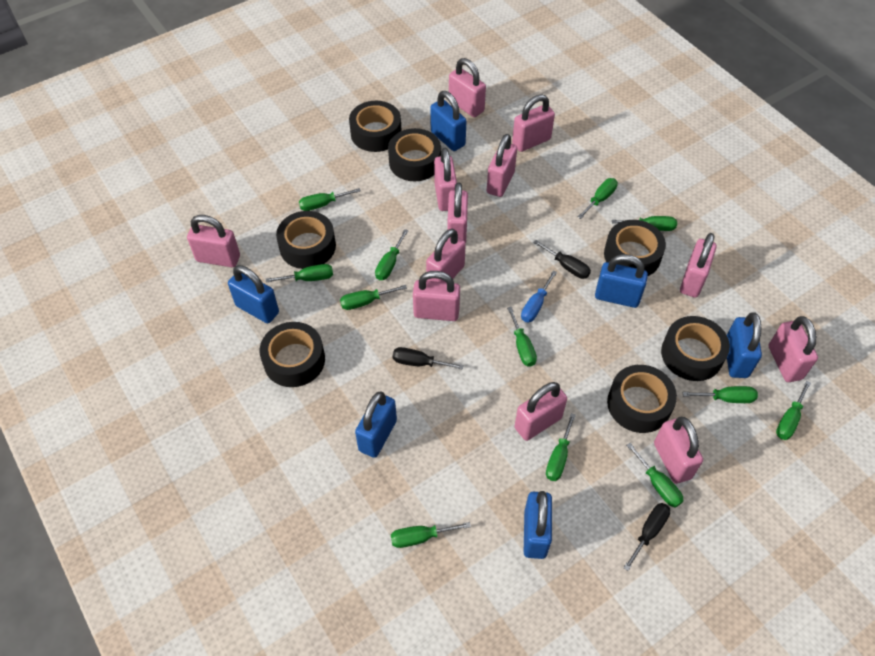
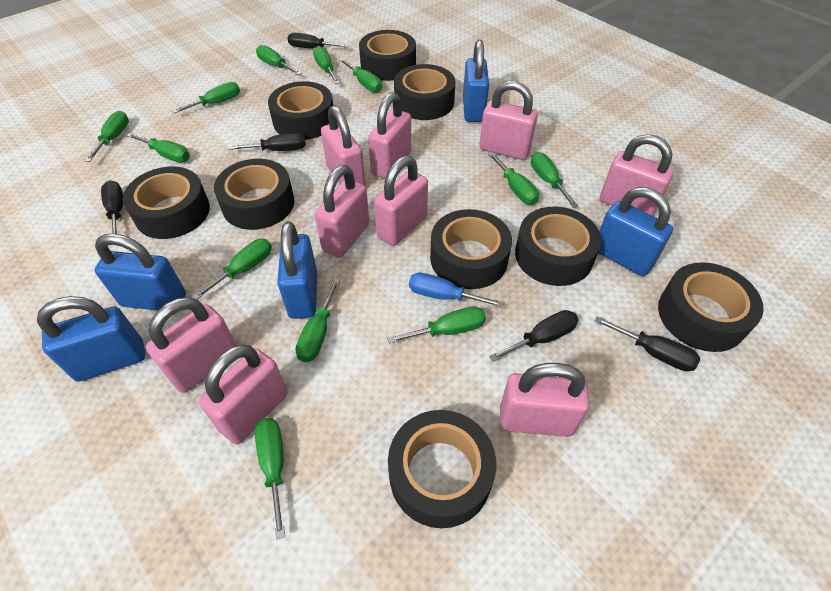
black screwdriver: [393,347,464,370] [533,240,591,279] [624,503,670,571] = 3 -> [101,181,123,234] [228,133,306,151] [288,33,349,48] [489,310,579,362] [594,316,700,371] = 5
black tape: [260,322,325,387] [276,211,336,269] [349,101,402,152] [388,128,441,181] [604,220,666,276] [607,365,677,433] [661,316,730,381] = 7 -> [123,167,210,239] [214,159,294,230] [268,81,333,140] [359,30,416,81] [388,410,496,528] [394,64,455,120] [430,209,512,289] [515,207,601,286] [658,262,764,352] = 9
blue padlock: [228,265,279,323] [355,391,397,458] [430,91,466,151] [524,491,552,559] [595,254,648,308] [727,312,762,378] = 6 -> [37,296,145,382] [95,233,186,311] [277,221,317,319] [463,40,489,122] [598,187,673,276] = 5
pink padlock: [187,215,240,267] [413,271,460,321] [426,229,466,282] [434,148,457,211] [447,182,468,243] [449,58,486,117] [487,134,517,197] [512,94,555,152] [515,382,567,441] [654,417,703,484] [680,233,717,298] [769,316,818,382] = 12 -> [146,297,237,393] [199,344,288,444] [315,165,370,258] [321,106,366,185] [368,92,411,179] [374,156,428,246] [479,81,538,160] [500,363,589,437] [600,134,674,216] = 9

